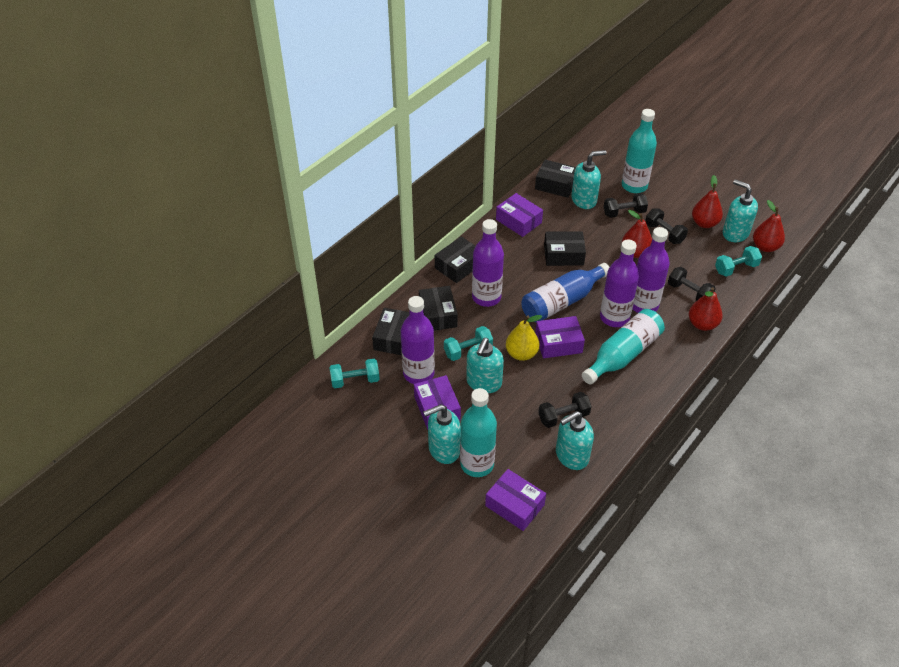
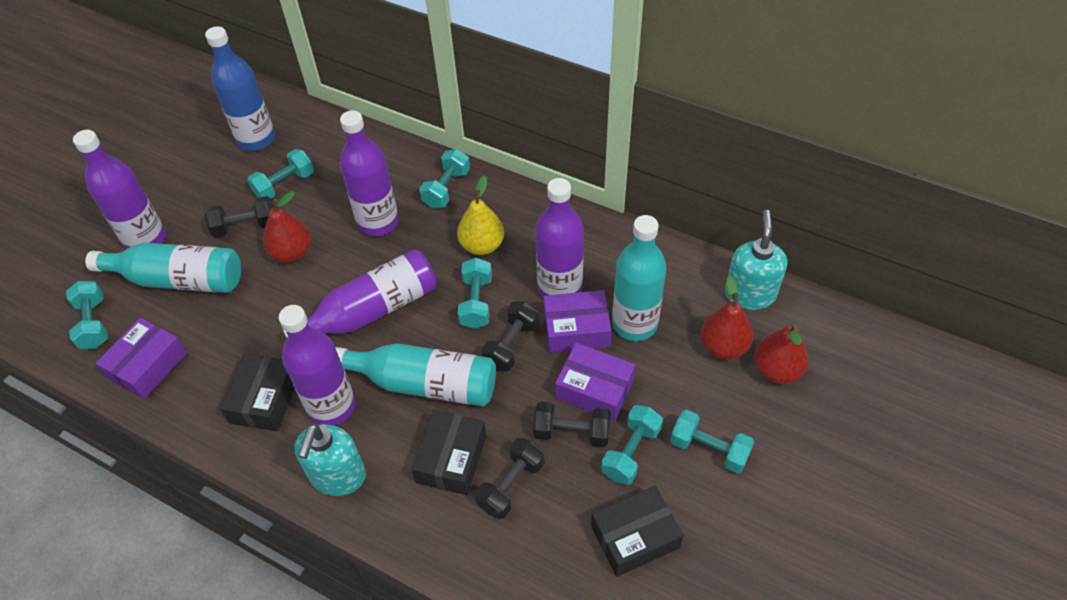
black box: [372,308,410,355] [419,286,458,331] [435,236,476,283] [535,160,576,198] [544,231,586,266] = 5 -> [220,354,295,431] [411,410,487,495] [591,486,684,577] = 3
purple bottle: [401,296,435,384] [472,219,504,307] [600,240,639,327] [633,227,670,313] = 4 -> [73,130,166,249] [279,305,355,426] [283,250,436,338] [340,110,399,236] [535,178,584,297] = 5
purple box: [414,375,461,429] [485,469,546,531] [496,193,543,237] [535,316,585,359] = 4 -> [95,317,187,399] [543,290,612,353] [555,343,635,421] = 3
red pear: [622,210,652,258] [689,287,723,331] [692,175,723,228] [753,200,785,252] = 4 -> [263,191,311,263] [701,276,753,359] [754,324,808,384] = 3
turquoise dumbbell: [329,359,380,388] [444,326,493,361] [715,246,762,277] = 3 -> [66,281,108,349] [247,149,314,199] [419,149,470,208] [458,258,492,329] [601,405,663,485] [670,410,754,474] = 6
turquoise soap dispenser: [423,404,461,464] [466,338,504,393] [556,411,594,470] [571,150,607,209] [723,179,758,242] = 5 -> [294,423,366,496] [725,210,787,310] = 2

